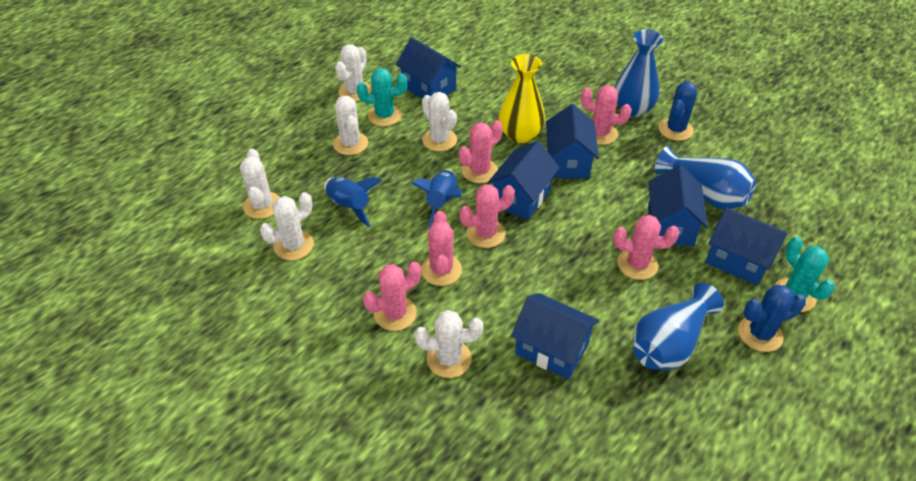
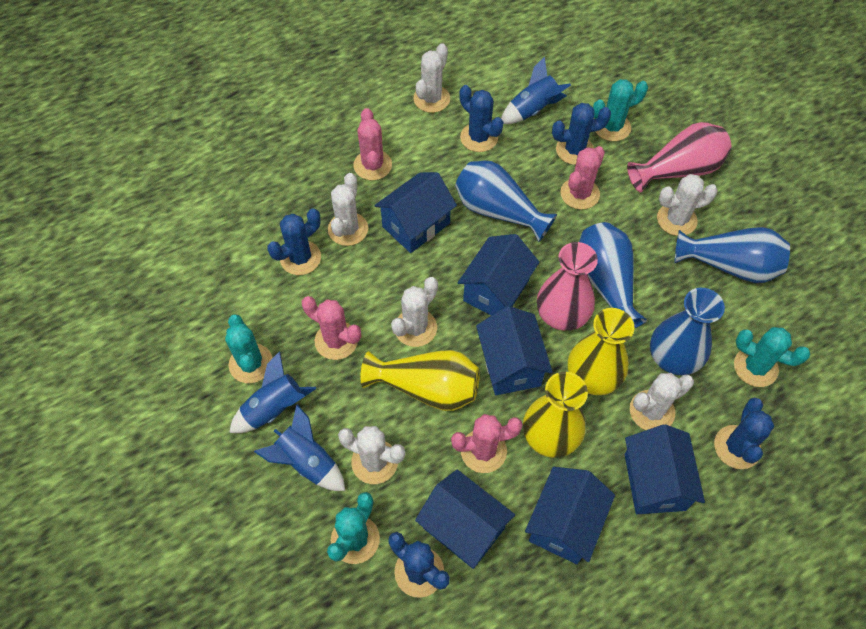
blue cactus: [659,82,697,141] [738,285,806,352] = 2 -> [267,208,321,275] [388,532,450,598] [459,85,504,152] [552,103,611,165] [714,398,774,469] = 5
blue rocket: [324,177,382,227] [412,170,462,227] = 2 -> [229,351,317,433] [254,404,345,491] [501,56,571,124] = 3
blue vase: [614,30,663,117] [633,283,724,370] [655,146,756,210] = 3 -> [455,161,557,243] [579,222,647,328] [650,288,725,375] [674,227,790,283] = 4
pink cactus: [363,261,421,331] [421,211,462,286] [459,120,503,183] [459,184,515,248] [581,86,632,145] [613,215,679,280] = 6 -> [302,296,361,360] [354,108,392,180] [451,414,523,473] [560,146,605,209] = 4
pink vase: none = 0 -> [537,242,598,331] [627,122,732,193] = 2
turquoise cactus: [357,68,407,126] [774,237,835,312] = 2 -> [225,314,273,383] [327,492,380,564] [593,79,648,141] [734,327,810,387] = 4
yellow vase: [499,54,545,143] = 1 -> [360,350,480,411] [523,372,588,458] [568,308,634,395] = 3

